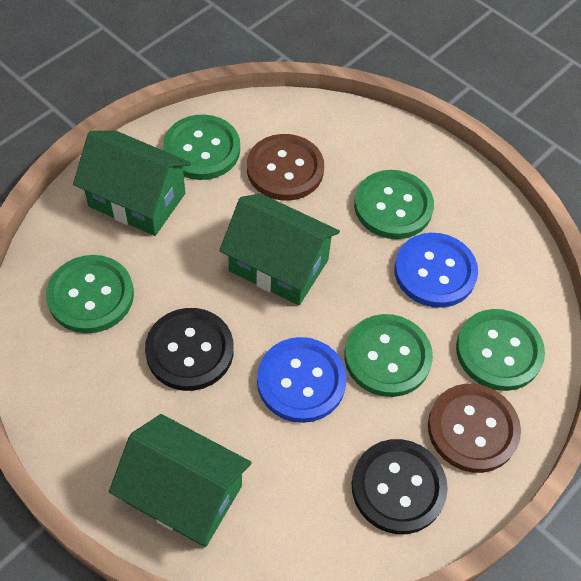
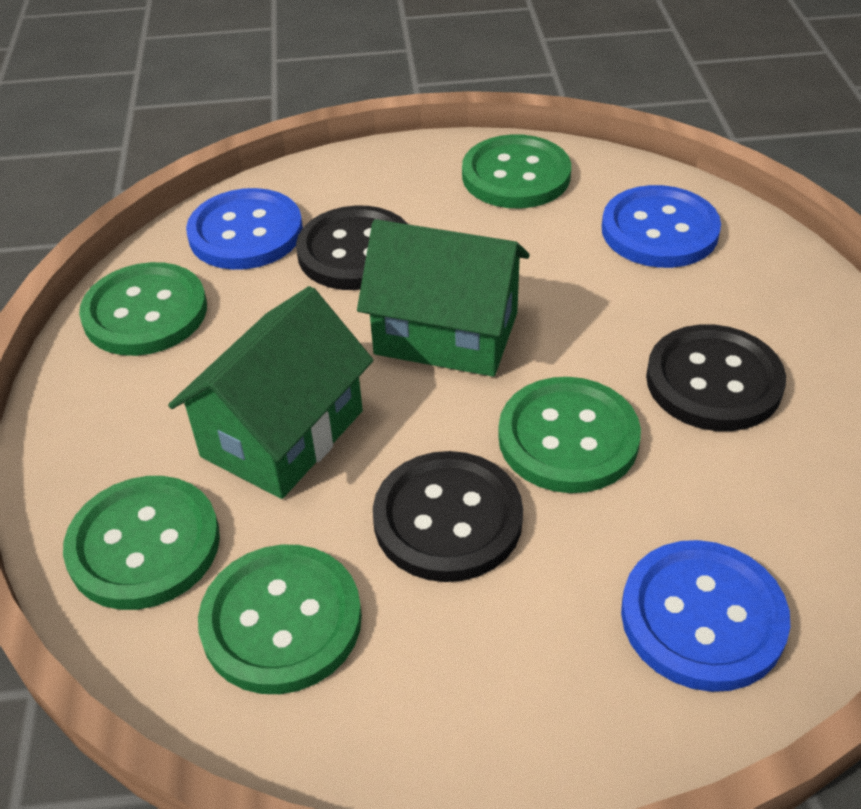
black button: [145,308,234,391] [352,439,448,534] = 2 -> [296,205,408,290] [373,451,523,582] [646,324,786,431] = 3
blue button: [257,337,347,423] [394,233,478,308] = 2 -> [186,188,303,270] [602,185,721,268] [621,540,790,692] = 3
brown button: [247,134,324,201] [428,384,521,473] = 2 -> none = 0
green house: [73,131,191,236] [109,414,252,547] [219,194,340,305] = 3 -> [168,286,374,499] [357,219,530,377] = 2

